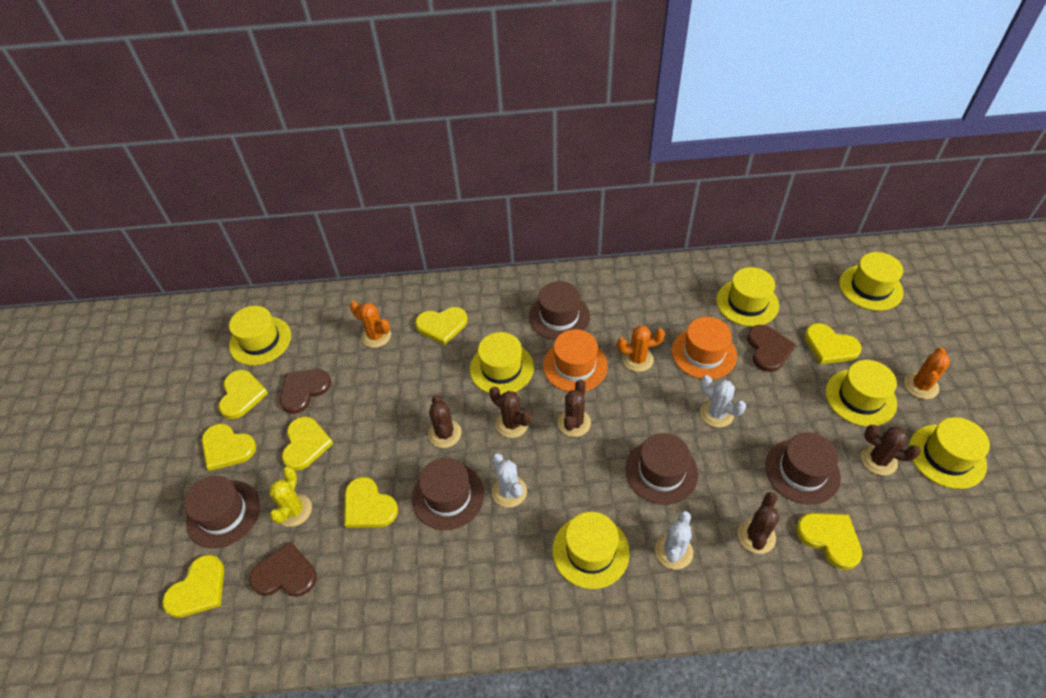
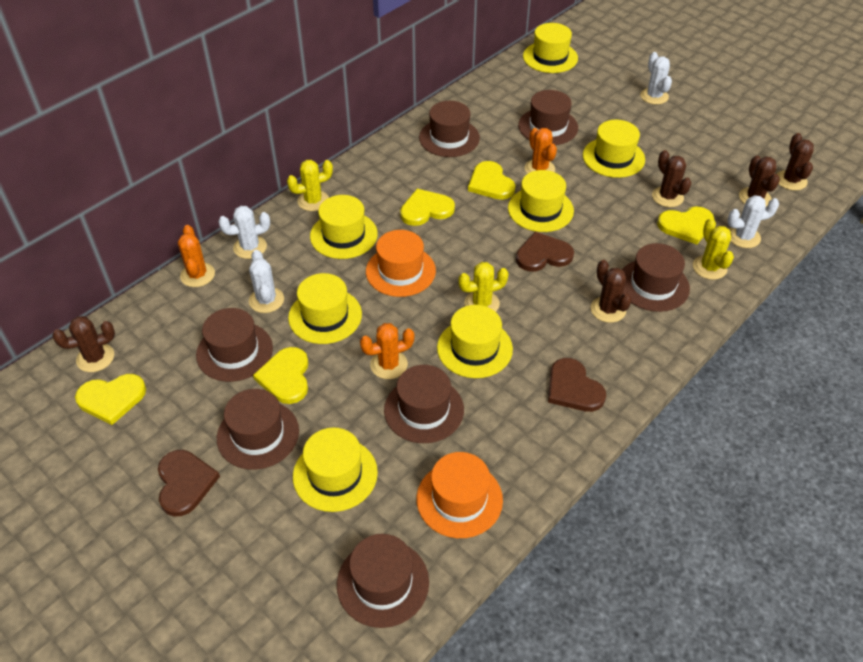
brown hat: [184,476,260,548] [412,458,484,530] [529,281,590,340] [626,433,698,505] [765,432,841,505] = 5 -> [196,308,273,382] [217,389,299,470] [337,534,429,628] [384,365,464,443] [419,101,480,157] [518,90,578,145] [622,243,690,312] = 7
white cactus: [492,453,527,508] [655,511,693,569] [700,375,746,427] = 3 -> [218,206,270,259] [249,250,284,313] [640,52,672,105] [727,195,779,248] = 4
yellow cactus: [269,466,312,527] = 1 -> [287,160,333,211] [458,262,509,312] [693,218,734,280] = 3
yellow heart: [162,555,224,618] [202,423,256,471] [219,370,268,419] [282,416,333,471] [344,477,398,528] [415,307,468,345] [796,513,862,570] [804,323,862,364] = 8 -> [75,374,146,425] [253,347,309,404] [400,189,455,226] [468,161,515,200] [657,207,714,245] = 5

